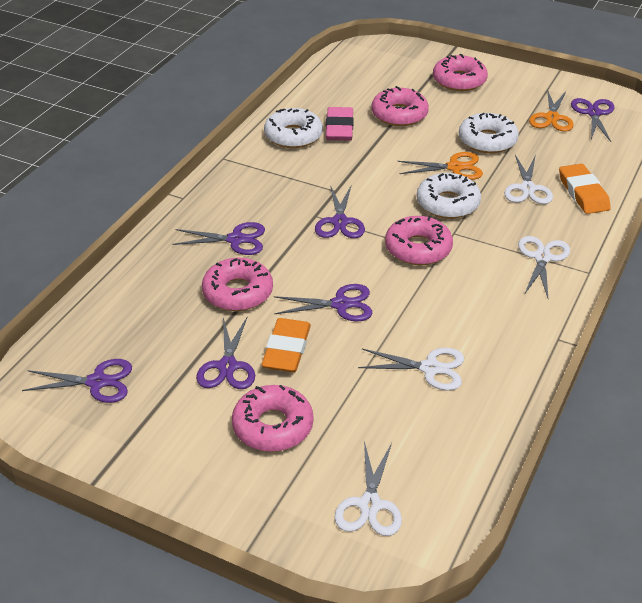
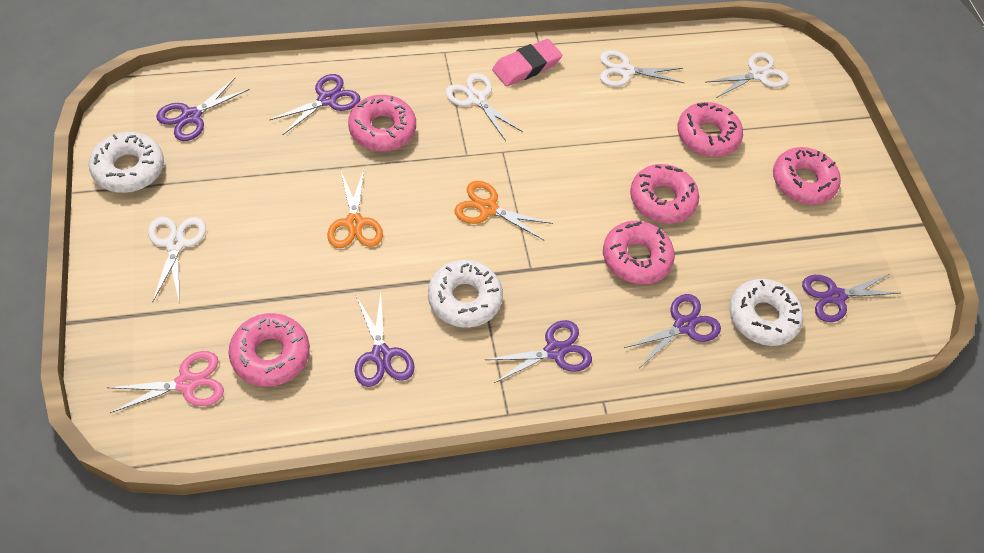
orange eraser: [261,318,311,372] [559,164,611,214] = 2 -> none = 0
pink donut: [202,258,273,311] [232,385,314,452] [371,86,429,126] [385,216,453,265] [433,54,488,91] = 5 -> [229,313,310,387] [348,95,416,151] [603,221,675,284] [630,164,699,224] [677,102,743,157] [773,147,841,205] = 6
pink scissors: none = 0 -> [107,351,224,413] = 1

